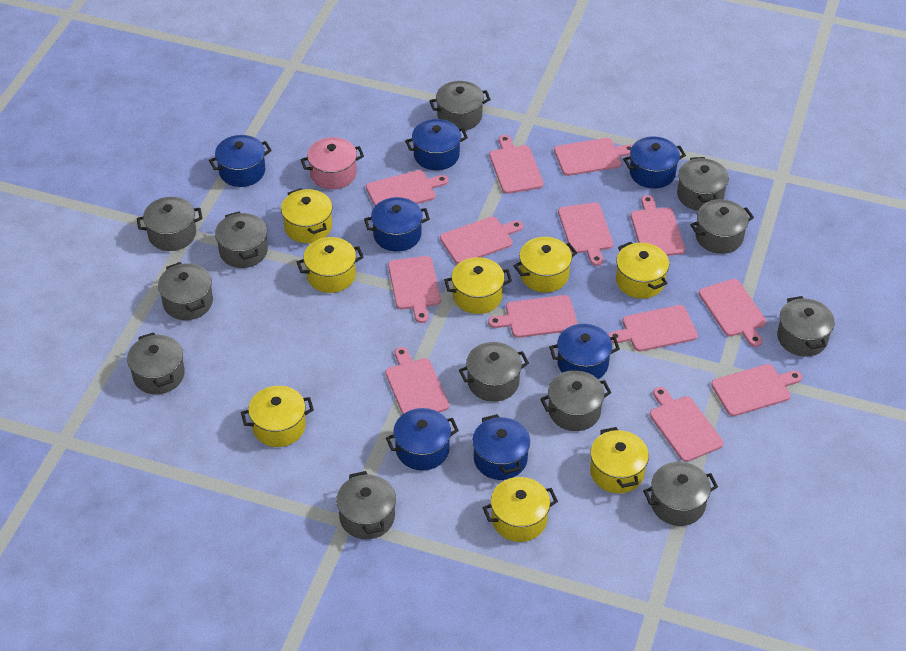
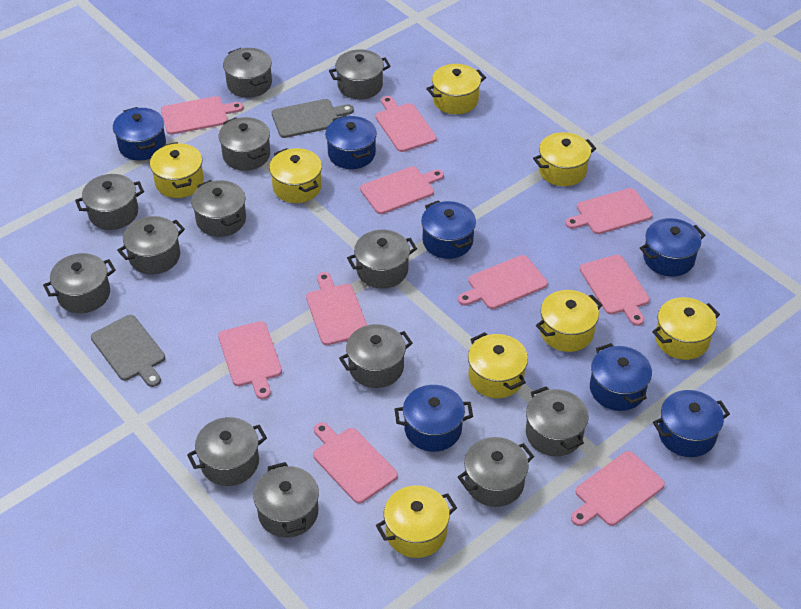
grey cutting board: none = 0 -> [91,315,165,387] [272,99,354,138] = 2
grey pot: [127,332,185,394] [137,197,203,251] [158,262,213,320] [215,212,268,268] [336,471,396,539] [429,81,491,130] [459,342,529,402] [540,370,612,431] [643,462,718,526] [677,157,729,211] [690,199,754,254] [777,296,835,357] = 12 -> [43,253,116,313] [75,174,144,230] [117,216,185,274] [187,417,267,486] [191,180,246,237] [219,117,270,171] [223,48,272,98] [253,462,319,538] [329,49,391,99] [339,324,413,388] [347,230,417,289] [458,437,534,507] [526,386,589,456] = 13
pink cutting board: [366,170,449,206] [385,347,449,415] [388,256,441,323] [440,217,523,264] [488,295,578,338] [489,135,544,194] [554,138,632,176] [558,203,613,266] [608,305,698,352] [631,195,685,256] [650,387,723,462] [699,279,766,347] [711,364,802,416] = 13 -> [161,96,243,135] [218,321,282,399] [306,272,367,345] [313,422,398,504] [360,166,444,214] [375,96,437,152] [458,255,548,309] [565,188,653,234] [571,451,665,526] [580,255,650,326] = 10
pink pot: [300,137,364,189] = 1 -> none = 0

